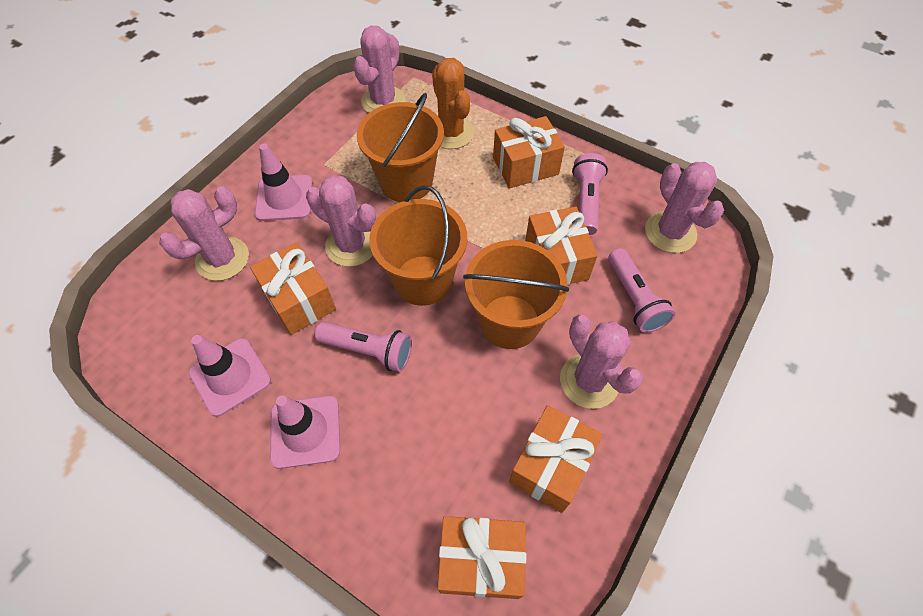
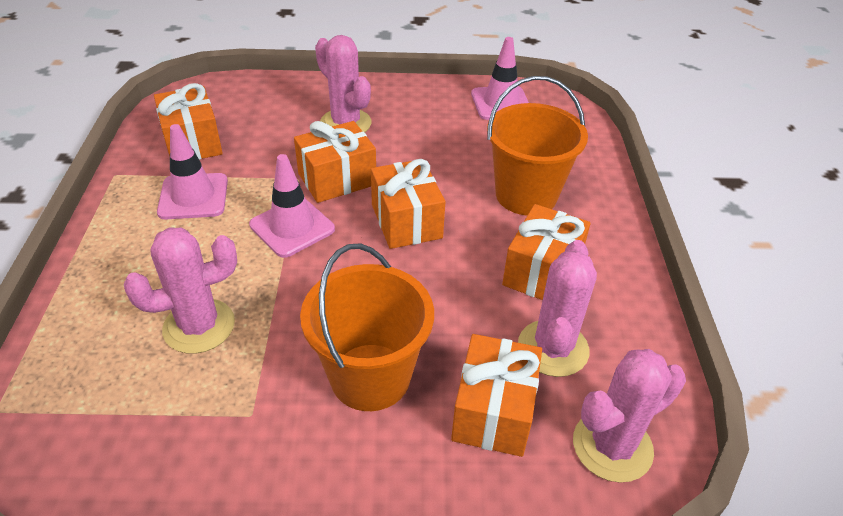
orange bucket: [357,93,444,202] [369,185,467,306] [463,240,569,349] = 3 -> [300,243,434,411] [487,76,588,215] = 2
orange cactus: [432,58,474,149] = 1 -> none = 0
pink cactus: [159,186,249,281] [306,175,376,267] [353,26,406,113] [560,315,643,409] [645,162,724,253] = 5 -> [124,227,237,354] [315,35,372,132] [518,240,597,377] [573,349,686,483] = 4
pink flashlight: [315,322,412,372] [572,153,608,235] [608,248,675,333] = 3 -> none = 0

